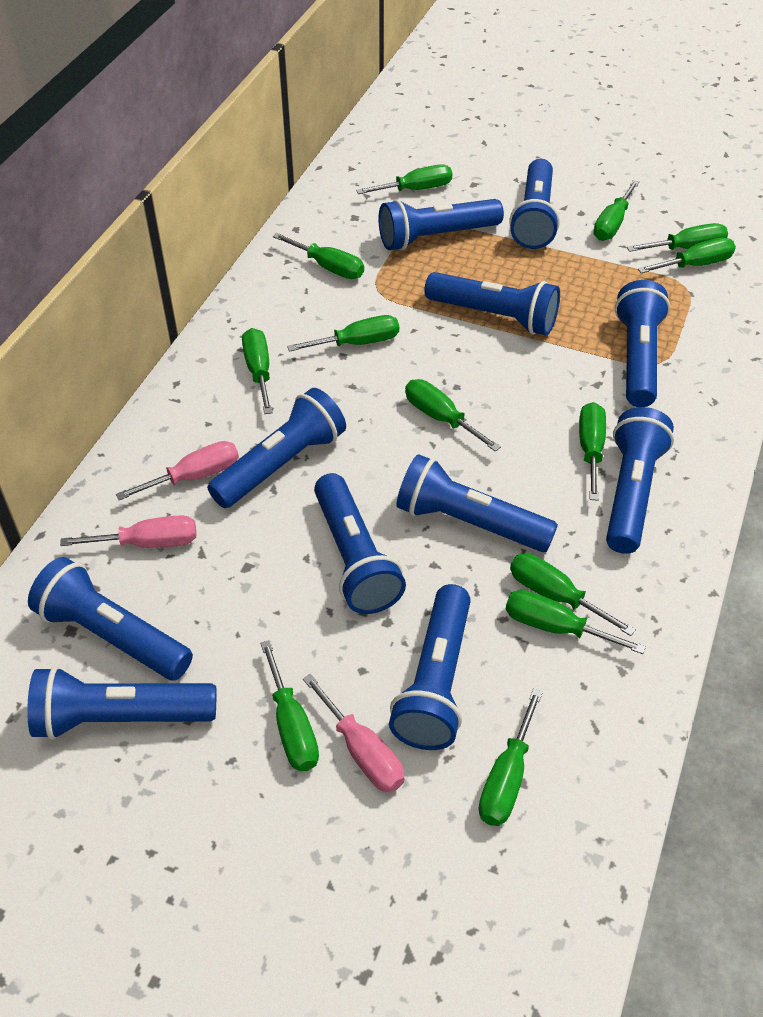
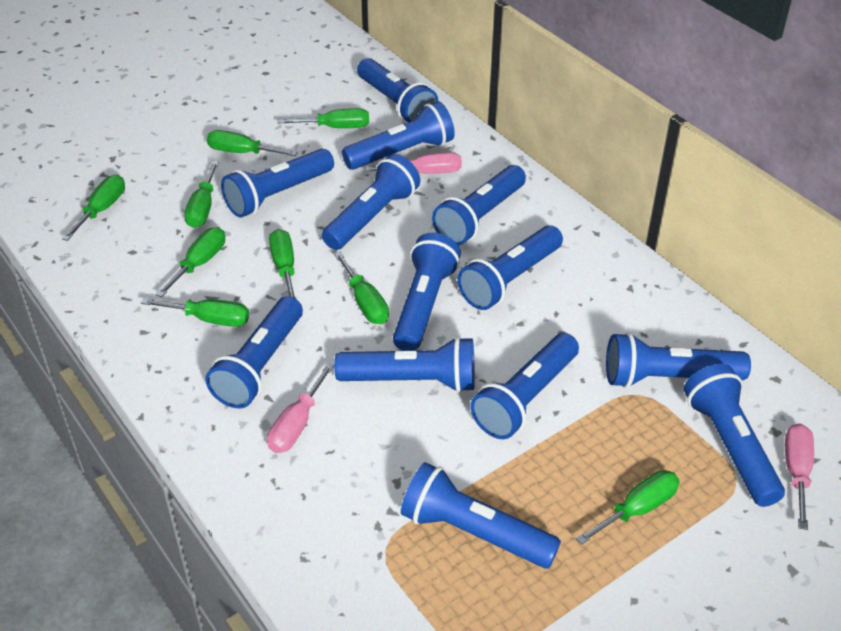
blue flashlight: [27,666,216,740] [28,557,193,681] [207,388,346,508] [314,473,406,614] [378,199,504,251] [389,584,471,750] [396,454,558,552] [424,272,560,336] [509,159,560,249] [606,407,674,554] [615,280,670,407] = 11 -> [205,296,303,408] [221,149,334,217] [322,154,420,250] [334,337,475,393] [342,101,455,170] [357,58,439,123] [393,233,461,351] [401,462,561,569] [432,165,526,245] [458,225,563,310] [470,333,579,439] [606,332,751,388] [684,364,785,507] = 13
green screwdriver: [242,328,273,414] [260,640,319,771] [273,233,364,279] [287,315,399,352] [356,164,453,194] [405,379,501,452] [478,688,543,826] [505,590,646,654] [510,553,636,636] [579,402,606,501] [593,180,639,241] [627,223,728,252] [638,238,736,273] = 13 -> [62,175,125,241] [141,298,249,327] [156,227,225,297] [184,161,219,228] [207,130,298,156] [269,229,296,299] [277,108,369,128] [334,252,389,324] [576,470,679,545] = 9

